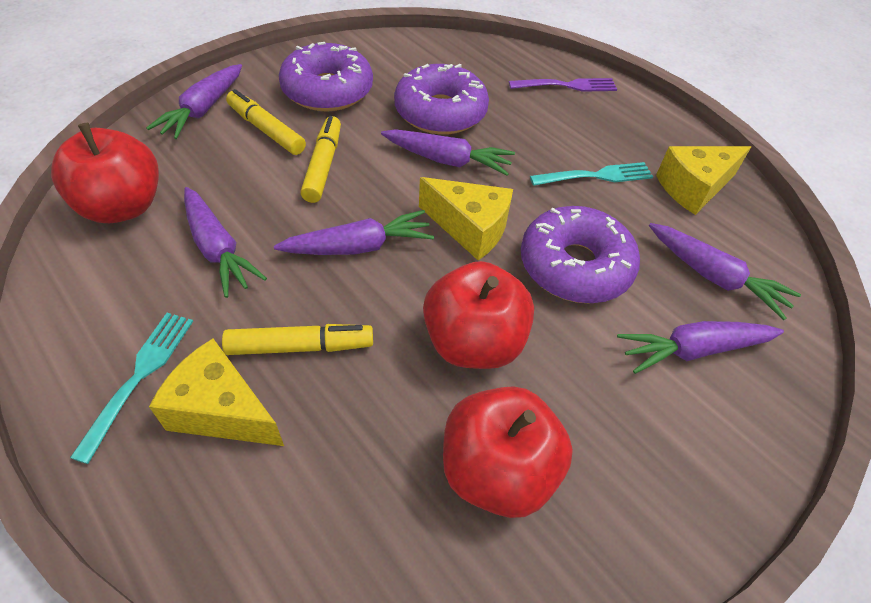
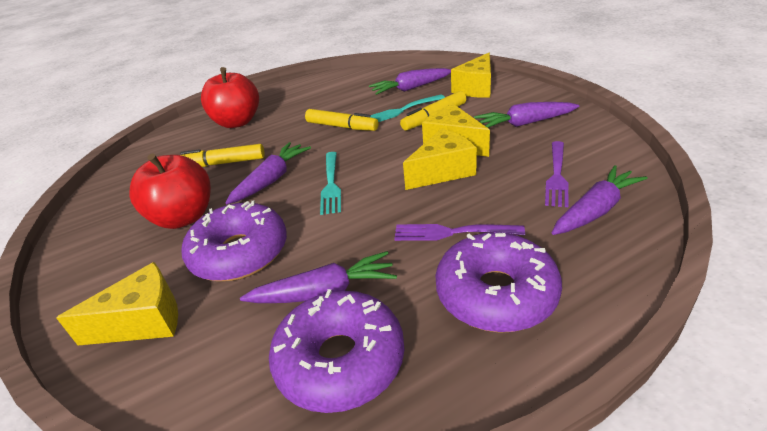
purple carrot: [146,64,242,139] [184,187,267,298] [274,210,434,255] [381,129,515,176] [617,321,784,374] [649,223,801,320] = 6 -> [225,142,311,204] [240,251,397,303] [369,68,451,95] [474,102,579,128] [552,165,647,235] = 5
purple fork: [509,78,617,92] = 1 -> [394,224,525,241] [545,141,569,207] = 2
red apple: [51,123,159,223] [423,261,534,369] [443,386,573,518] = 3 -> [130,153,211,229] [201,67,259,128] = 2
yellow cheese: [149,339,284,446] [419,177,513,260] [656,146,751,215] = 3 -> [56,262,178,346] [403,128,477,190] [422,104,490,157] [451,53,491,98] = 4

